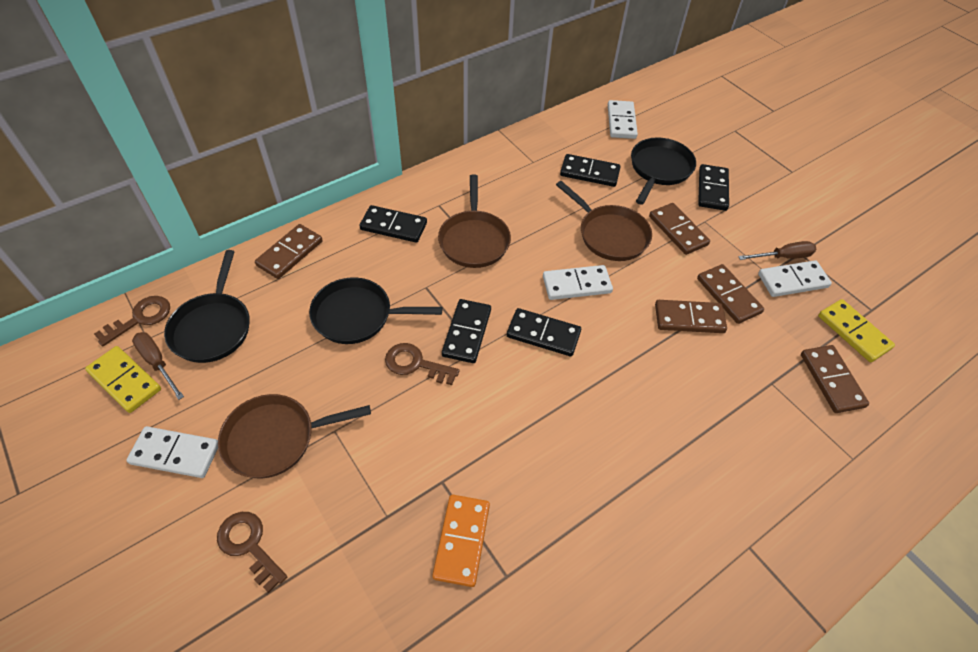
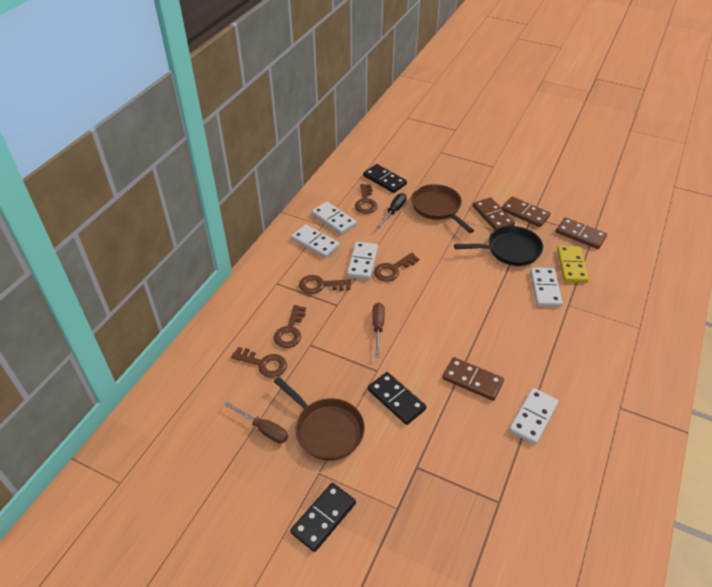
black domino: [360,205,427,243] [442,299,491,363] [507,308,581,356] [560,154,621,187] [698,164,729,211] = 5 -> [290,483,356,552] [363,164,407,193] [368,372,427,425] = 3
black pan: [164,250,250,363] [309,277,442,344] [631,137,696,205] = 3 -> [454,226,543,266] = 1
black screwdriver: none = 0 -> [376,193,407,228] = 1
brown domino: [255,224,323,279] [649,203,710,255] [655,300,727,333] [697,264,764,324] [801,345,869,413] = 5 -> [442,357,504,401] [473,197,515,230] [502,196,550,227] [556,217,607,249] = 4
brown key: [94,296,170,347] [217,512,287,593] [385,343,460,385] = 3 -> [231,347,287,378] [274,305,306,348] [299,275,351,294] [355,184,377,214] [374,253,419,282] = 5
brown pan: [218,394,371,478] [438,174,511,268] [556,181,652,261] = 3 -> [274,377,365,461] [411,184,474,233] = 2
orange domino: [432,495,490,587] = 1 -> none = 0
white domino: [126,426,218,478] [543,265,613,300] [608,100,638,139] [758,260,832,297] = 4 -> [291,224,340,258] [312,201,357,235] [347,242,378,280] [509,388,559,445] [530,268,563,307] = 5
yellow domino: [85,346,161,413] [818,299,895,362] = 2 -> [557,246,589,283] = 1

